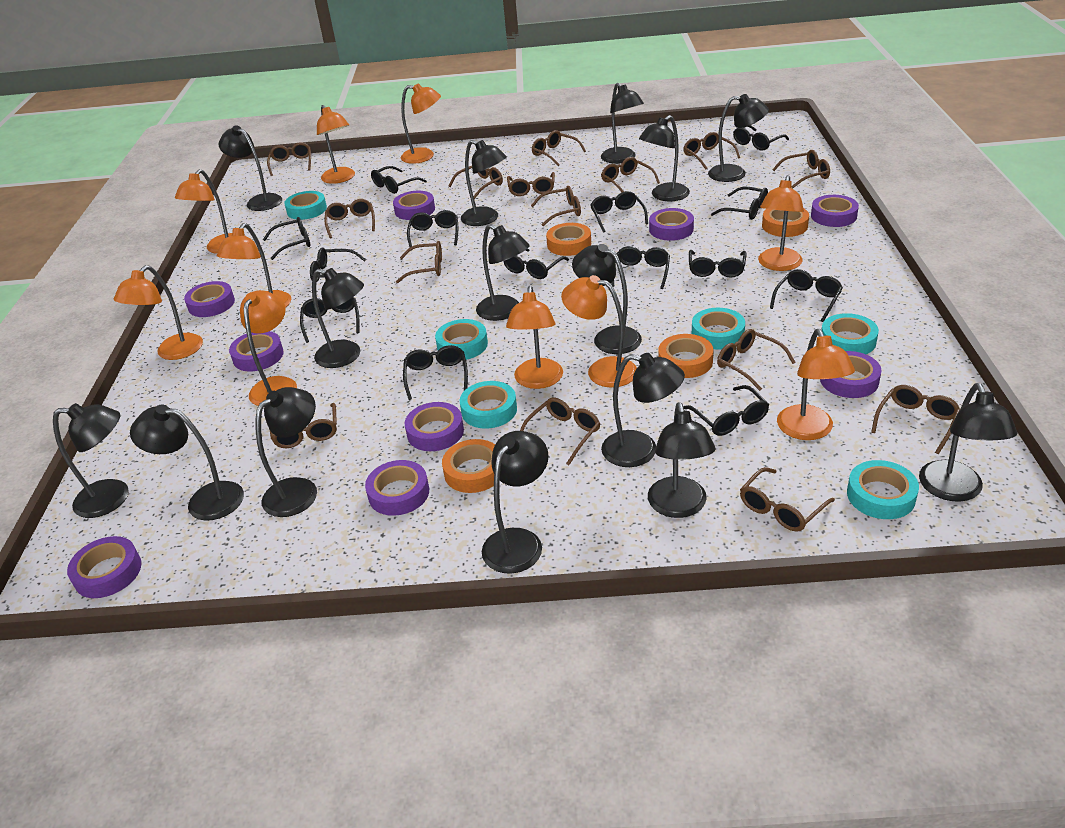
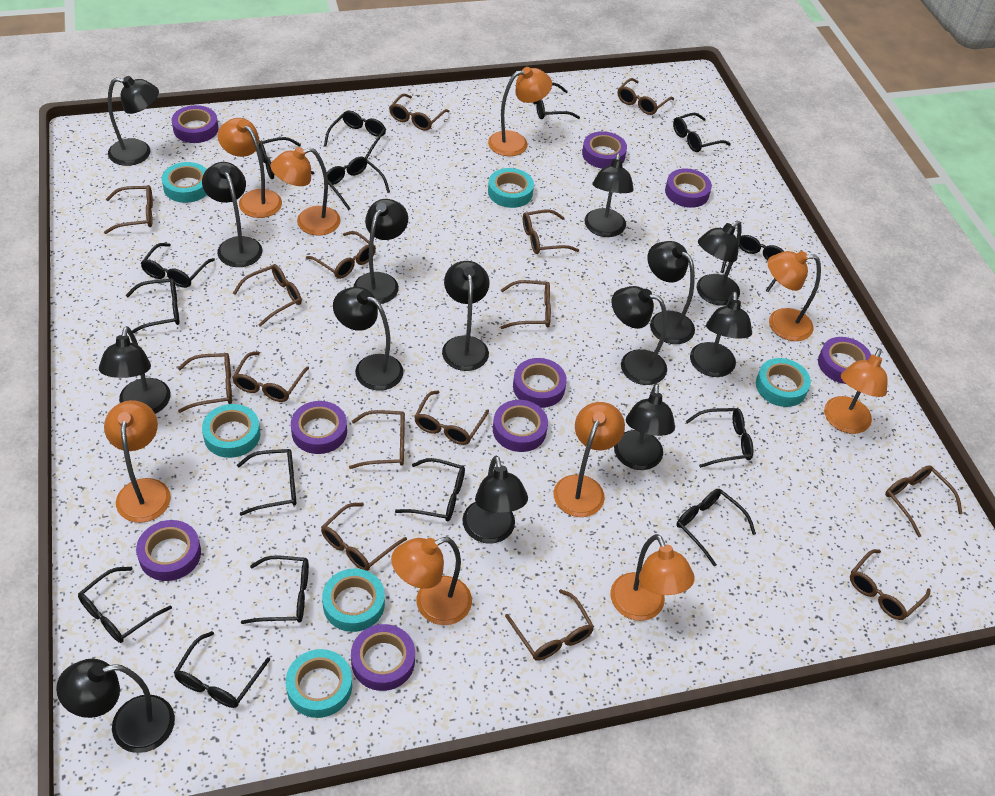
black glasses: [263,217,310,260] [300,297,359,343] [310,248,366,282] [371,166,427,194] [403,345,468,400] [407,210,458,247] [503,249,569,279] [591,191,648,233] [611,246,670,289] [684,385,769,436] [689,250,747,278] [711,187,768,220] [733,125,789,151] [770,269,843,322] = 14 -> [78,567,172,643] [126,278,180,334] [141,243,215,288] [174,631,270,708] [237,449,296,516] [241,556,309,624] [259,137,315,179] [324,111,386,159] [327,157,390,210] [395,458,465,522] [533,83,580,119] [673,113,731,152] [676,489,756,566] [686,408,753,468] [721,235,785,292] = 15
black lamp: [53,403,129,518] [130,405,244,520] [219,125,282,211] [256,387,317,517] [312,268,364,368] [461,140,507,226] [476,224,530,321] [482,431,549,574] [572,244,642,354] [601,83,644,164] [601,353,685,467] [639,115,690,201] [648,402,715,518] [708,94,769,182] [919,383,1018,502] = 15 -> [56,659,175,753] [99,326,171,414] [108,76,159,166] [202,162,263,267] [333,287,404,391] [354,199,408,304] [442,261,490,371] [462,456,528,544] [585,153,634,237] [612,286,667,385] [614,383,675,470] [647,241,695,344] [690,292,752,377] [697,221,742,306] = 14
orange lamp: [114,265,203,360] [175,169,232,254] [217,223,291,308] [240,290,297,406] [317,105,355,184] [401,83,441,164] [506,286,563,389] [561,275,637,387] [758,175,804,271] [777,329,855,440] = 10 -> [104,400,171,523] [218,118,282,218] [271,147,341,236] [391,537,472,625] [488,67,552,156] [554,402,625,517] [610,534,695,621] [768,251,821,341] [824,349,888,434] = 9
orange tape: [442,439,495,493] [546,223,591,256] [658,334,714,378] [762,209,809,237] = 4 -> none = 0

